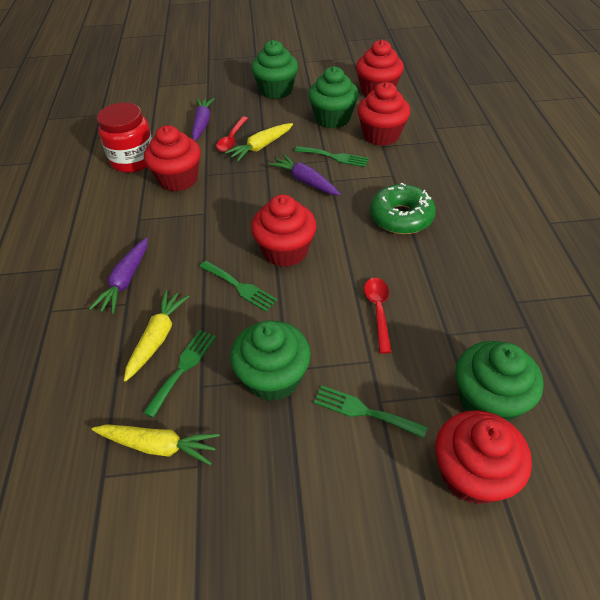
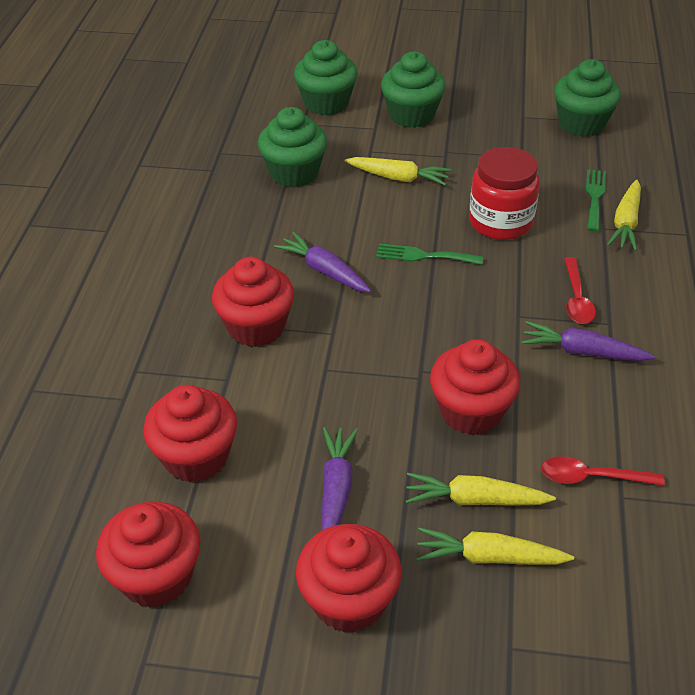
green donut: [370,183,436,234] = 1 -> none = 0
green fork: [143,330,216,418] [199,261,278,312] [295,146,369,167] [314,385,427,438] = 4 -> [376,243,483,265] [586,169,606,232] = 2
yellow carrot: [92,424,219,465] [124,290,190,382] [225,123,293,162] = 3 -> [345,157,451,186] [406,473,556,506] [416,528,574,565] [607,180,641,251] = 4

